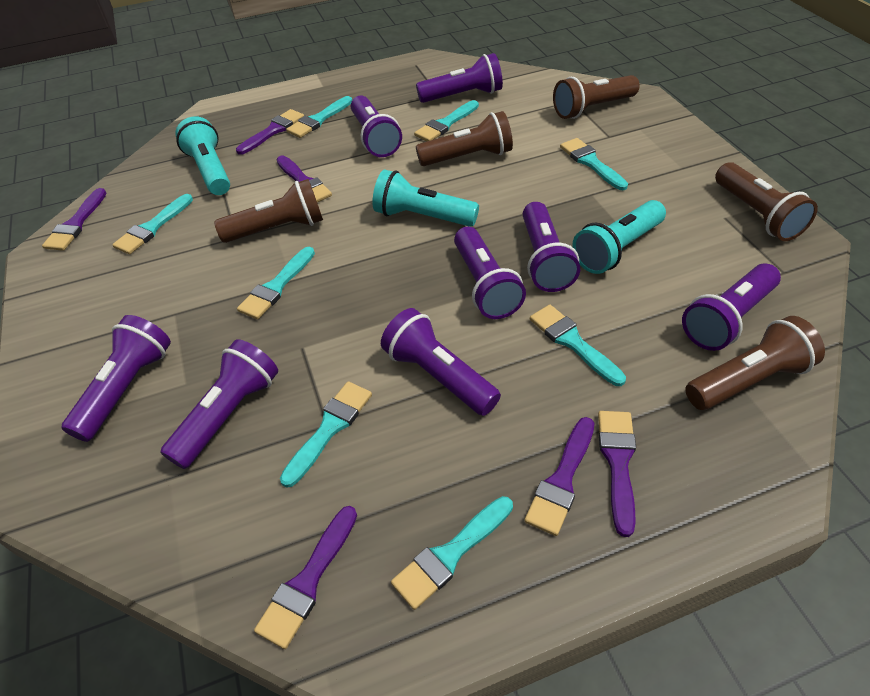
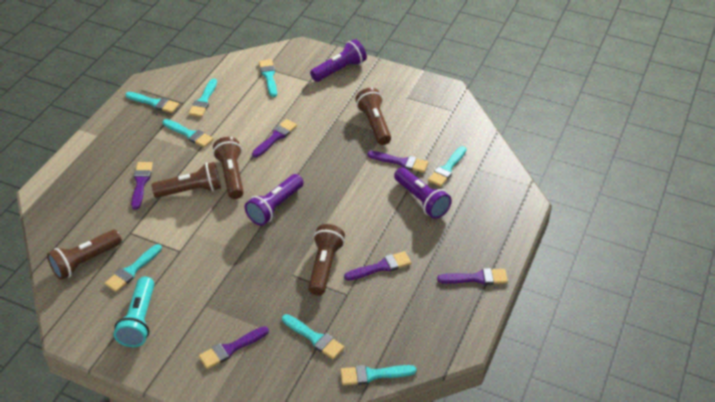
purple flashlight: [62,315,171,442] [160,339,278,469] [351,96,402,157] [381,308,501,416] [416,53,503,103] [454,227,526,319] [523,202,580,292] [682,263,781,351] = 8 -> [245,174,304,226] [310,39,367,82] [394,167,452,219] = 3
turquoise flashlight: [175,116,230,195] [372,170,479,227] [572,200,666,274] = 3 -> [114,277,154,347] = 1

